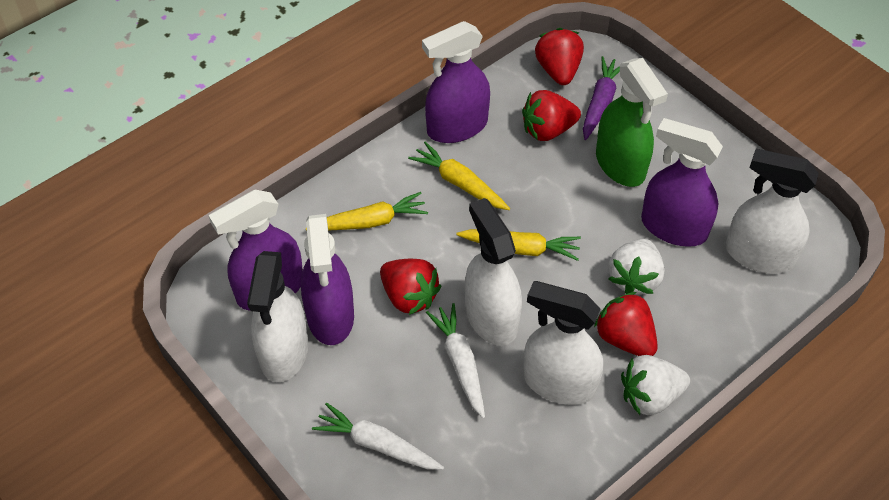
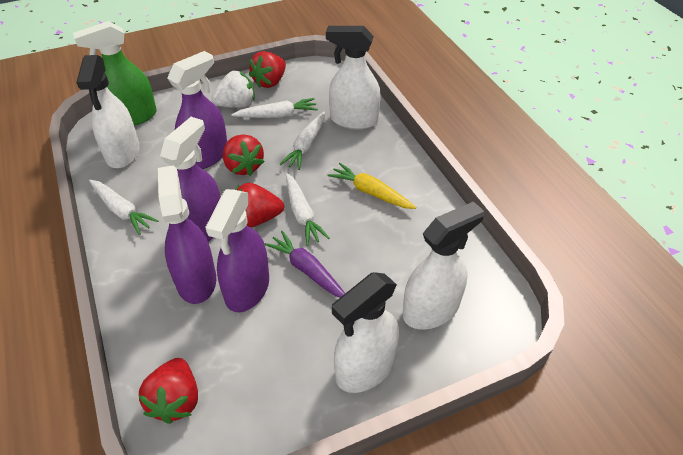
white carrot: [312,403,444,470] [426,303,485,419] = 2 -> [89,180,158,235] [231,98,318,118] [280,112,325,170] [286,173,330,246] = 4
white strawberry: [608,239,664,295] [621,355,690,415] = 2 -> [211,71,255,108] = 1
yellow carrot: [306,192,428,230] [408,142,510,210] [456,229,581,261] = 3 -> [328,163,416,209] = 1

